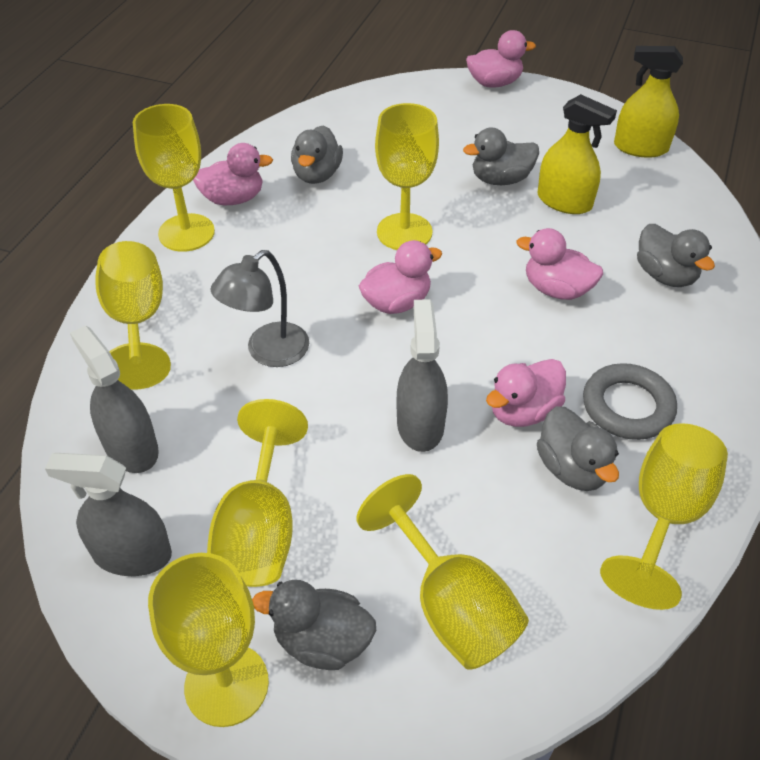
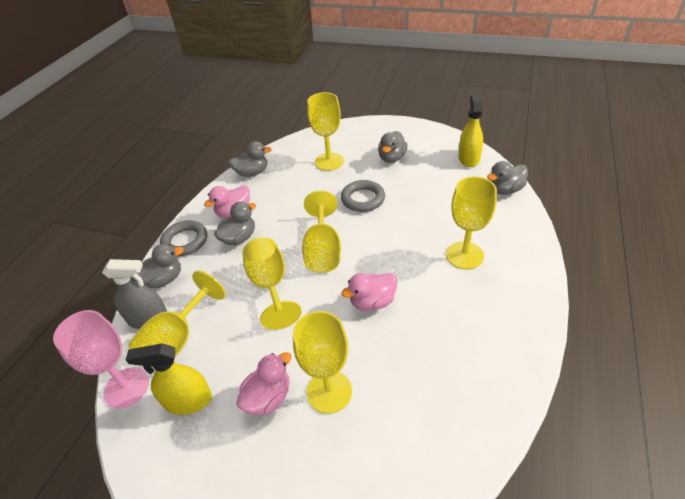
grey lamp: [210,250,309,367] = 1 -> none = 0
grey ring: [583,363,677,440] = 1 -> [160,220,207,256] [341,180,385,212] = 2
grey spray bottle: [45,453,172,576] [70,325,159,473] [397,299,448,452] = 3 -> [102,259,167,329] = 1
pink duck: [193,143,273,205] [359,240,442,314] [466,30,536,88] [486,359,566,427] [516,228,603,300] = 5 -> [204,185,250,218] [236,352,291,415] [341,273,398,311] = 3
pink goblet: none = 0 -> [53,310,149,409] = 1
yellow goblet: [95,241,171,390] [133,104,215,252] [148,553,269,727] [207,399,308,587] [356,474,529,670] [375,103,439,250] [600,423,728,610] = 7 -> [128,271,226,368] [243,237,302,330] [293,311,352,414] [302,190,341,273] [307,92,344,171] [446,176,497,269] = 6

